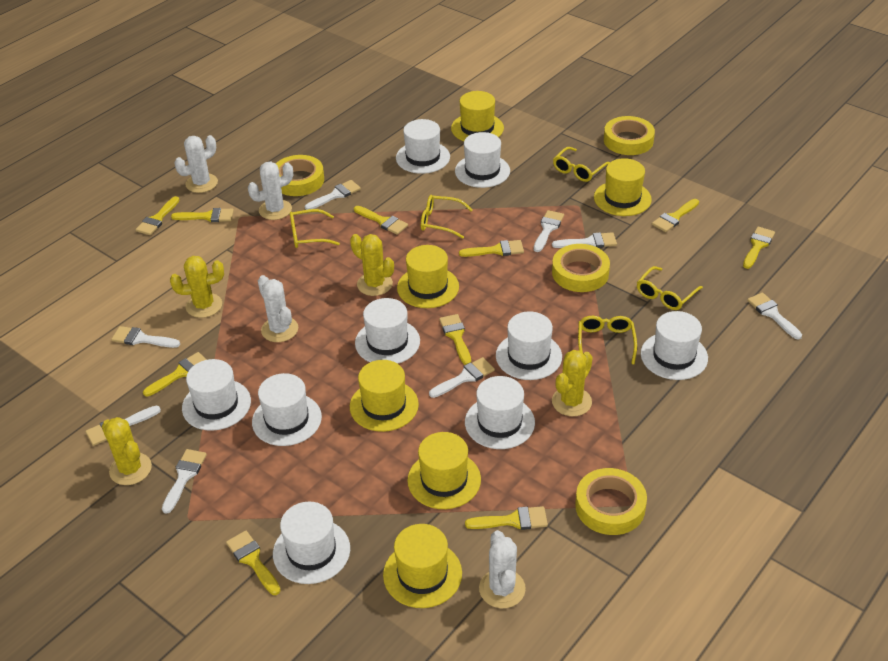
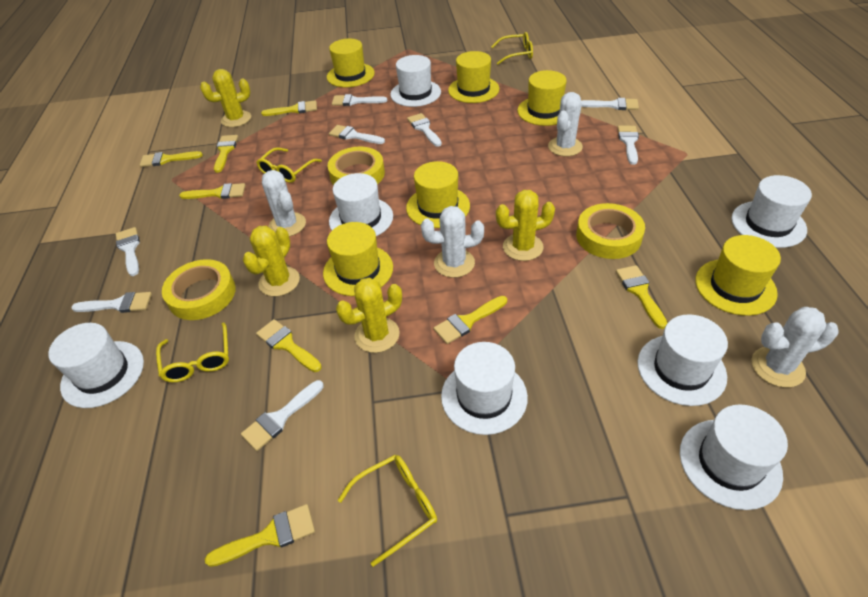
white hat: [182,359,251,431] [252,373,322,446] [273,502,350,584] [355,298,420,364] [396,119,450,174] [455,132,510,188] [465,376,535,449] [496,311,562,380] [641,311,708,380] = 9 -> [48,323,144,408] [329,173,393,236] [390,55,441,107] [441,342,528,435] [638,314,728,406] [680,404,788,510] [732,175,812,248] = 7
yellow brush: [135,196,180,235] [143,352,207,397] [171,208,234,222] [226,531,281,595] [354,206,408,235] [439,314,471,365] [459,240,524,257] [465,506,548,530] [652,199,699,232] [743,227,775,269] = 10 -> [140,151,203,167] [179,183,246,199] [205,504,315,567] [214,135,238,173] [256,319,322,372] [261,100,317,116] [434,296,507,344] [616,265,667,329] = 8
yellow glasses: [290,209,340,248] [421,195,473,239] [553,147,610,182] [578,316,637,365] [637,266,703,310] = 5 -> [156,322,229,382] [256,147,322,183] [338,455,437,567] [491,32,533,65] = 4
yellow tape: [276,155,324,196] [552,244,610,292] [575,468,647,535] [604,116,655,155] = 4 -> [162,259,236,320] [327,147,385,185] [576,203,645,259] = 3

